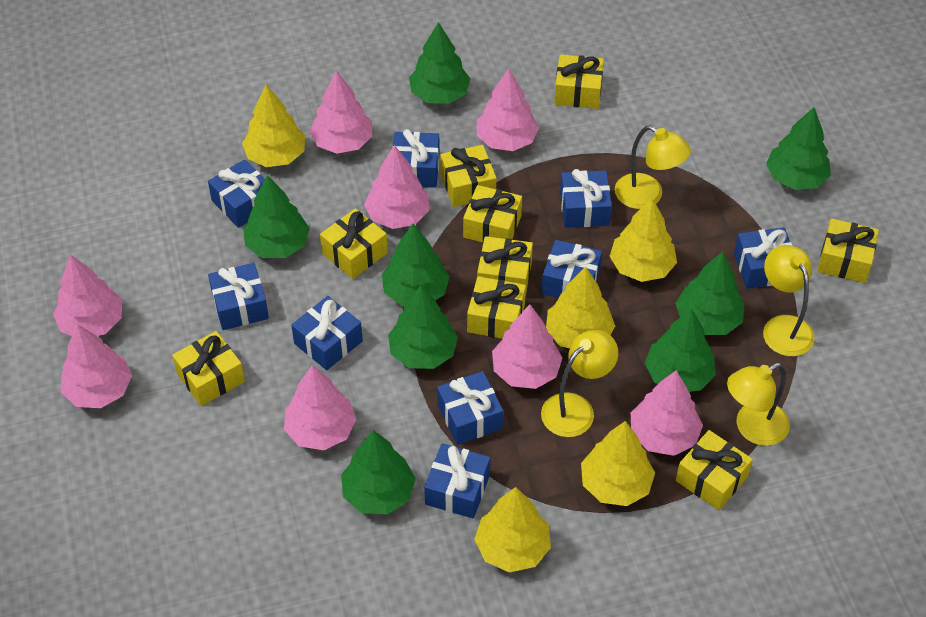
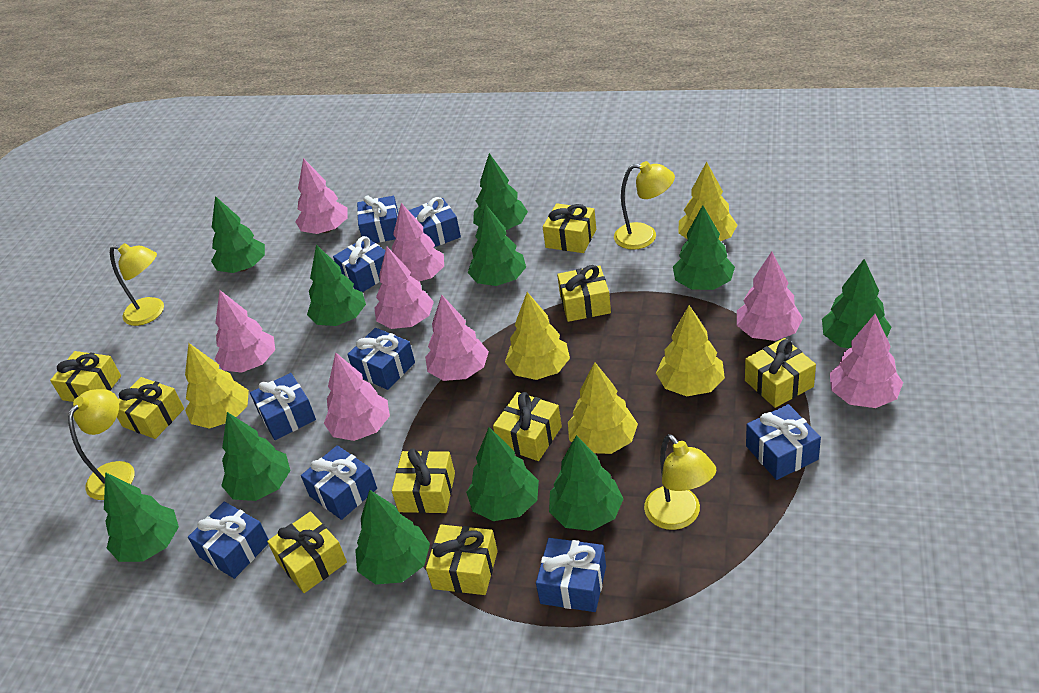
green tree: [243,175,310,258] [341,430,416,515] [382,223,450,306] [388,285,458,369] [409,22,470,104] [645,308,716,392] [675,251,744,335] [766,107,831,190] = 8 -> [104,472,179,562] [211,196,265,273] [221,412,291,501] [307,245,366,326] [355,490,430,585] [466,427,539,521] [468,204,526,286] [473,153,528,230] [549,435,623,531] [673,205,735,290] [822,259,891,348] = 11

